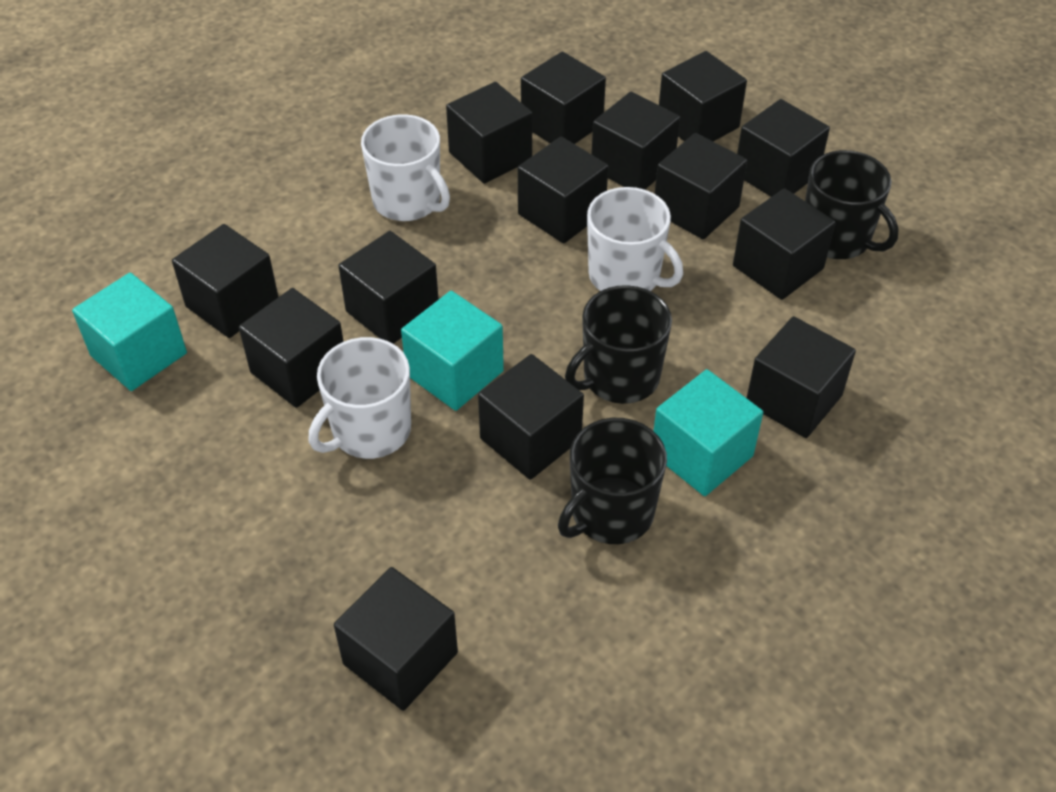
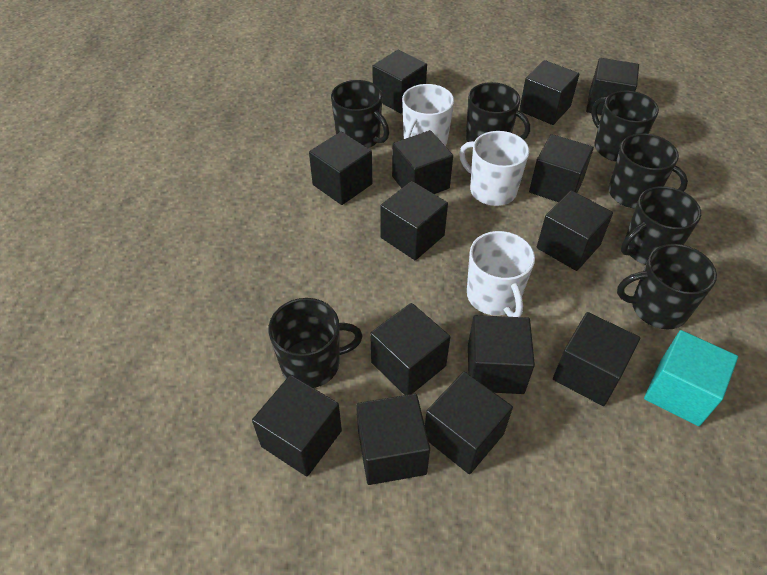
black mug: [558,418,667,544] [565,285,672,404] [805,150,898,259] = 3 -> [268,298,363,388] [331,80,389,148] [466,82,530,142] [591,91,659,161] [609,133,688,209] [617,244,717,329] [621,186,701,265] = 7
turquoise cube: [72,273,187,391] [401,291,504,411] [654,369,763,496] = 3 -> [644,330,738,426] = 1

